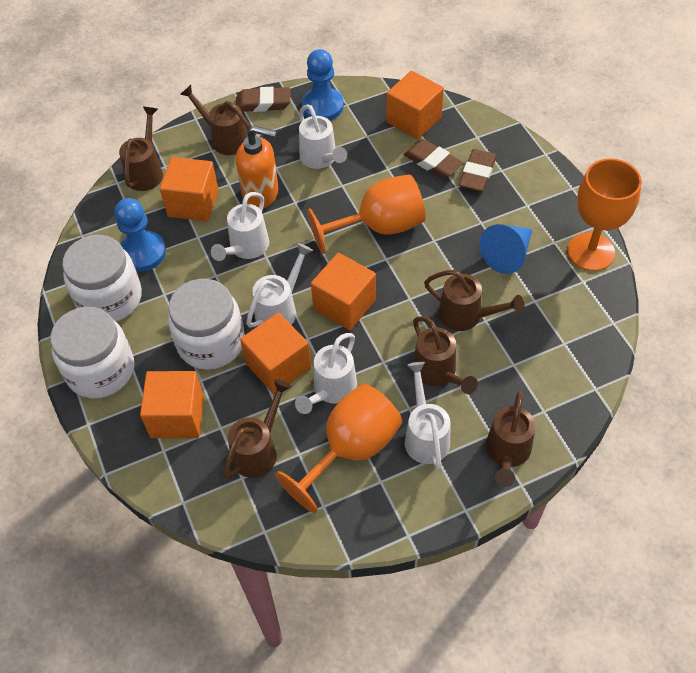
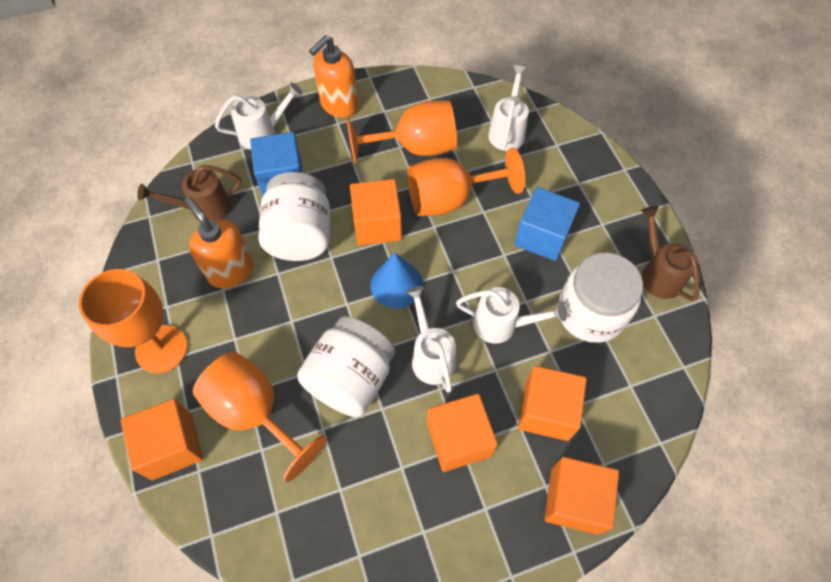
blue cube: none = 0 -> [250,132,303,197] [514,187,580,261] = 2
blue pawn: [114,198,166,272] [302,49,344,120] = 2 -> none = 0
brown eraser: [236,87,291,112] [403,139,463,178] [459,149,497,192] = 3 -> none = 0
brown watering can: [119,107,163,191] [180,85,251,155] [223,379,291,479] [413,316,478,394] [424,270,524,331] [486,391,536,487] = 6 -> [137,165,242,220] [641,206,699,301] = 2
orange goblet: [275,384,402,513] [308,174,426,254] [567,159,642,271] = 3 -> [79,269,188,373] [193,352,327,482] [347,101,457,164] [407,147,525,216] = 4
orange soap dispenser: [236,126,278,208] = 1 -> [184,197,253,288] [309,35,358,118] = 2
white watering can: [211,192,269,261] [246,243,313,328] [295,333,357,414] [299,104,347,169] [405,362,450,470] = 5 -> [215,82,303,150] [406,286,456,393] [456,287,567,344] [488,65,529,151] = 4

